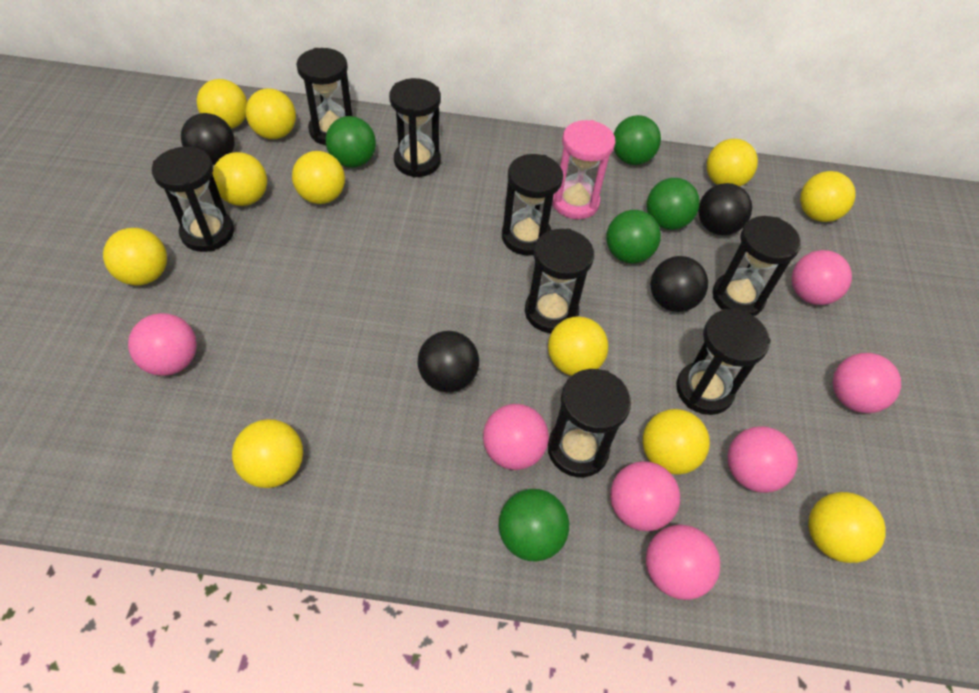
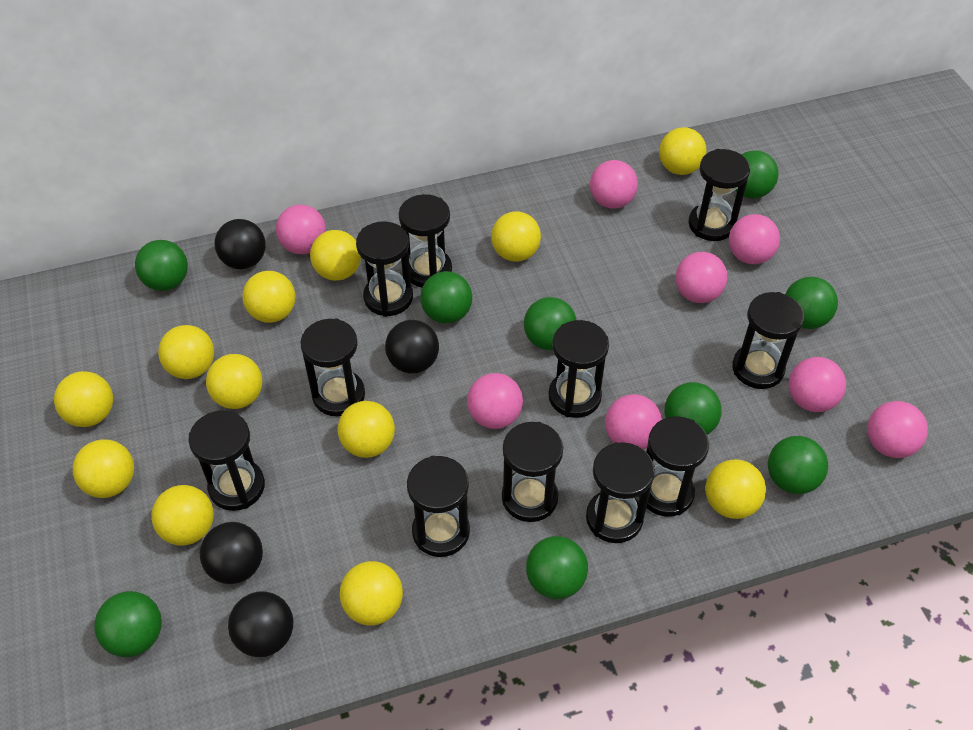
black hourglass: [152,147,234,252] [296,48,352,145] [389,78,441,177] [502,154,563,255] [525,229,594,333] [548,369,631,477] [676,309,771,415] [713,216,801,316] = 8 -> [189,411,265,511] [300,319,365,416] [356,221,413,317] [399,194,452,288] [407,456,470,557] [502,422,563,522] [548,320,609,418] [586,442,655,543] [639,416,709,517] [688,149,750,241] [732,292,804,389] = 11
green ball: [326,116,376,168] [499,489,569,562] [606,210,661,264] [614,115,661,165] [647,178,700,230] = 5 -> [94,591,162,657] [135,240,188,291] [420,271,472,324] [524,297,576,350] [526,536,588,599] [664,382,722,435] [735,150,778,199] [768,436,828,494] [785,277,838,329] = 9
pink ball: [128,313,197,376] [483,404,549,470] [610,461,680,531] [646,525,720,600] [728,426,798,493] [792,250,852,305] [833,353,901,413] = 7 -> [276,205,326,254] [467,373,523,429] [590,160,638,209] [605,394,662,449] [675,252,727,303] [729,214,780,264] [789,357,846,412] [867,401,928,458] = 8
pink hourglass: [552,120,615,219] = 1 -> none = 0
yellow ball: [103,228,167,285] [196,79,247,129] [212,152,267,206] [232,419,303,488] [245,88,296,139] [292,151,345,204] [548,316,608,376] [643,409,710,475] [707,139,758,186] [800,171,856,222] [808,492,886,563] = 11 -> [54,371,113,427] [73,439,134,498] [151,485,214,545] [158,325,214,379] [206,354,263,409] [242,271,295,323] [310,230,361,281] [338,401,395,458] [339,561,403,626] [491,211,541,262] [659,127,706,175] [705,459,766,519] = 12

